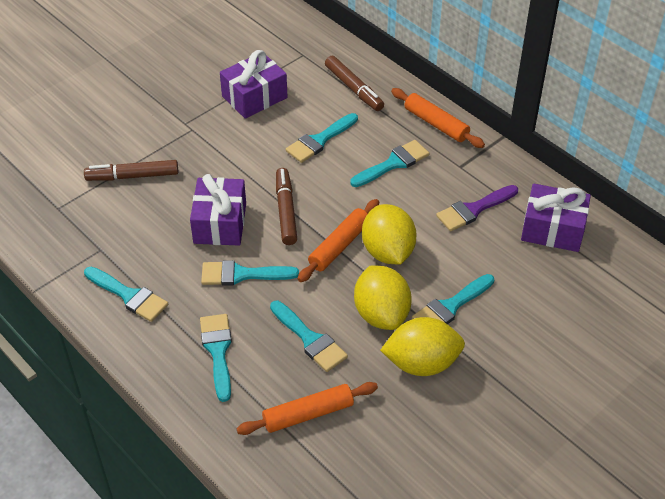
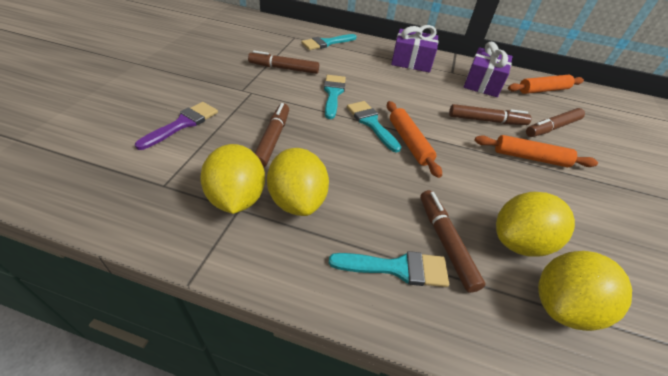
brown marker: [84,160,178,181] [276,168,297,245] [325,56,384,111] = 3 -> [248,51,319,74] [255,103,289,167] [420,190,486,293] [449,104,532,125] [526,108,585,137] = 5
purple gift: [190,174,246,246] [220,50,287,119] [521,183,591,252] = 3 -> [391,25,438,72] [464,42,512,97] = 2
turquoise brush: [84,267,168,322] [200,314,232,402] [201,260,299,286] [270,301,348,372] [286,113,358,163] [350,140,429,187] [412,274,494,324] = 7 -> [301,34,357,50] [324,75,346,119] [329,251,449,287] [347,101,401,152] = 4
yellow lemon: [354,265,412,330] [362,204,416,265] [380,317,465,376] = 3 -> [200,144,265,214] [267,148,329,216] [496,192,575,257] [538,251,632,331] = 4

